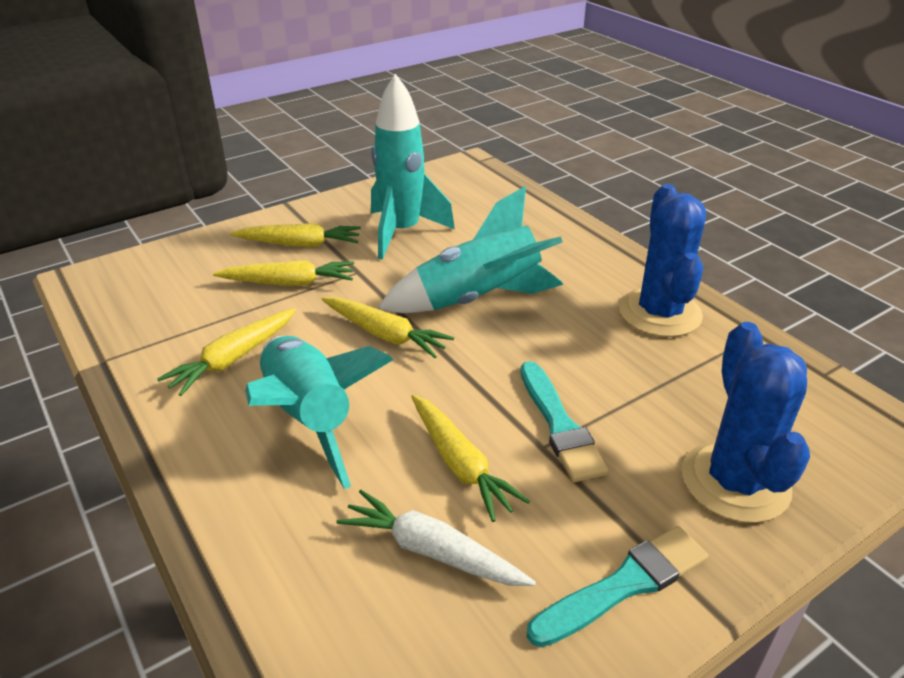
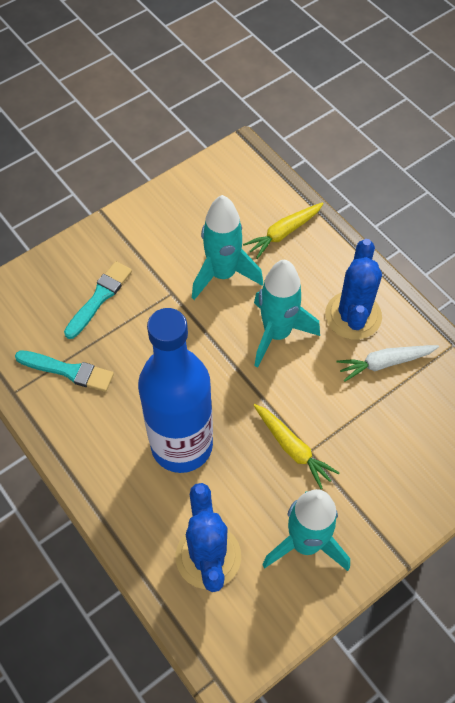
blue bottle: none = 0 -> [138,308,213,473] = 1
yellow carrot: [157,308,296,396] [213,260,354,286] [230,223,361,247] [321,297,454,358] [411,395,530,522] = 5 -> [243,202,324,259] [253,404,339,489] = 2

